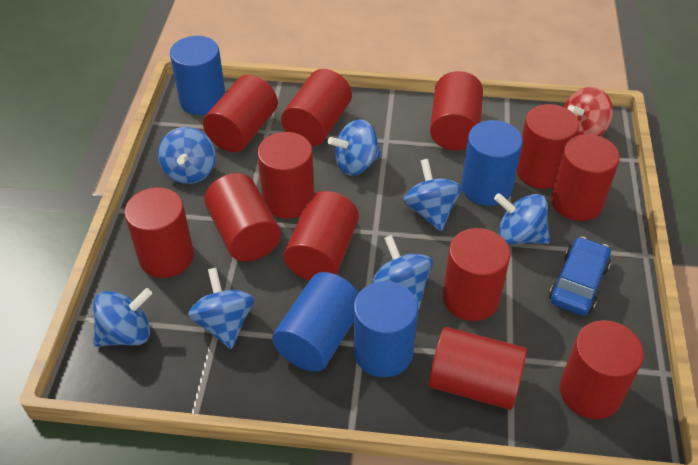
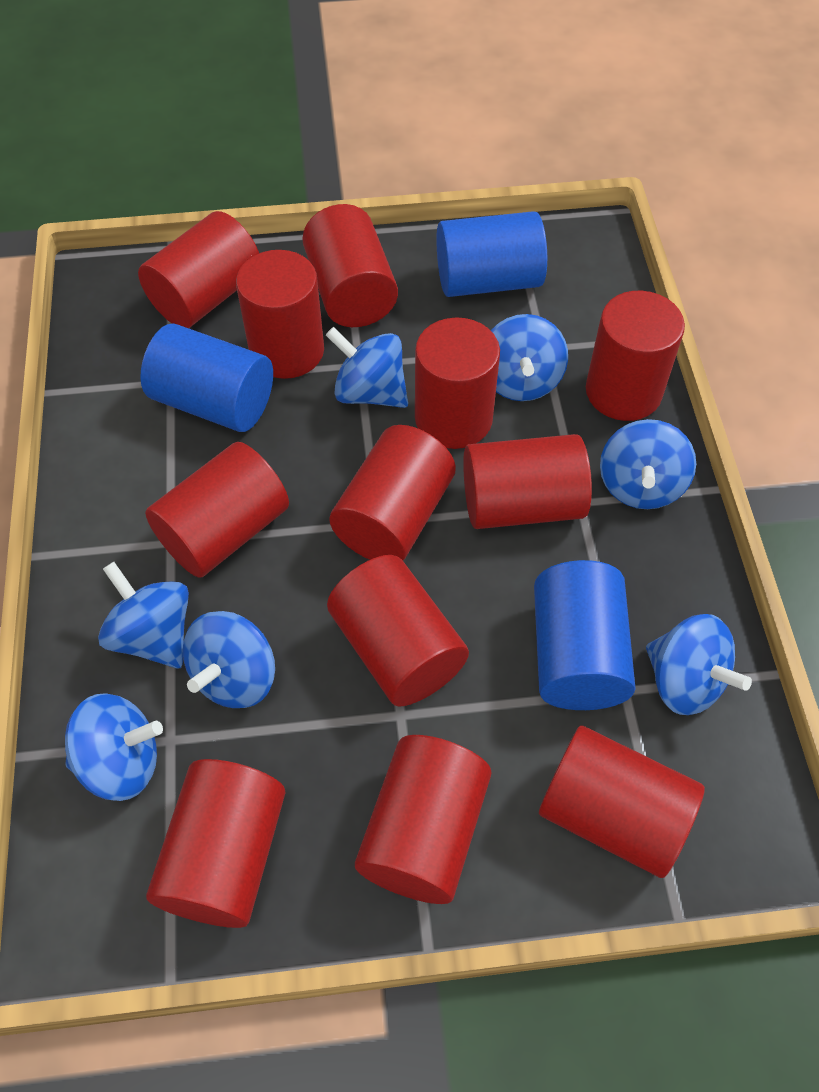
blue car: [549,236,611,316] = 1 -> none = 0
blue cylinder: [170,36,225,115] [272,272,359,372] [353,281,418,377] [461,120,523,206] = 4 -> [140,323,273,432] [436,211,547,297] [534,560,636,710] = 3
red spinning top: [564,87,613,136] = 1 -> none = 0

